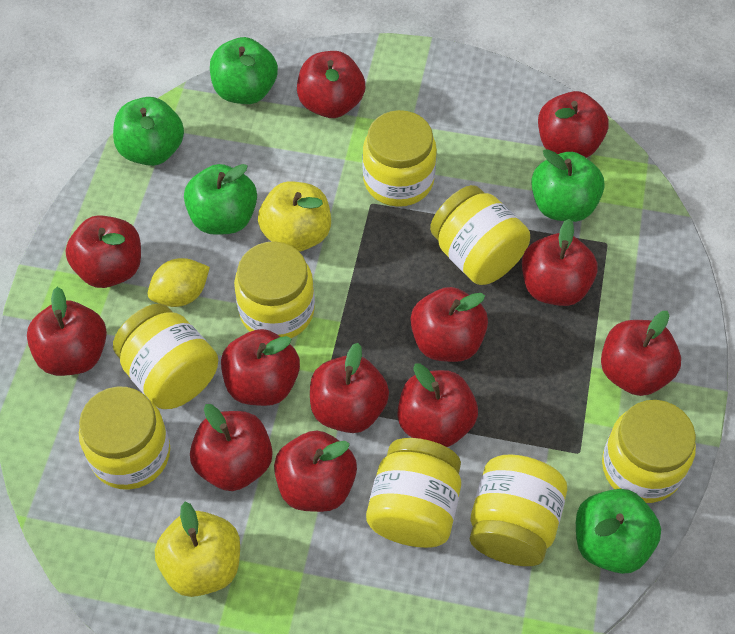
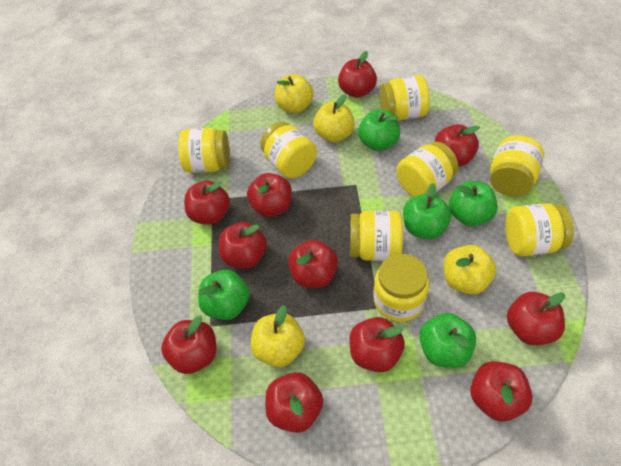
red apple: [27,287,107,376] [66,215,141,288] [190,404,273,491] [221,329,300,406] [274,431,357,512] [297,51,365,118] [310,343,389,433] [397,364,478,447] [410,287,488,362] [522,219,597,306] [538,91,609,158] [601,311,681,396] = 12 -> [161,316,216,374] [184,181,230,225] [219,222,267,269] [247,173,292,217] [265,372,323,433] [288,240,338,288] [338,51,377,98] [349,317,405,372] [435,124,480,167] [470,361,533,422] [507,292,565,345] = 11
yellow apple: [155,502,240,597] [258,182,331,252] = 2 -> [251,305,305,367] [275,74,314,113] [313,94,355,143] [444,245,496,295] = 4
yellow lemon: [148,258,210,307] = 1 -> none = 0

